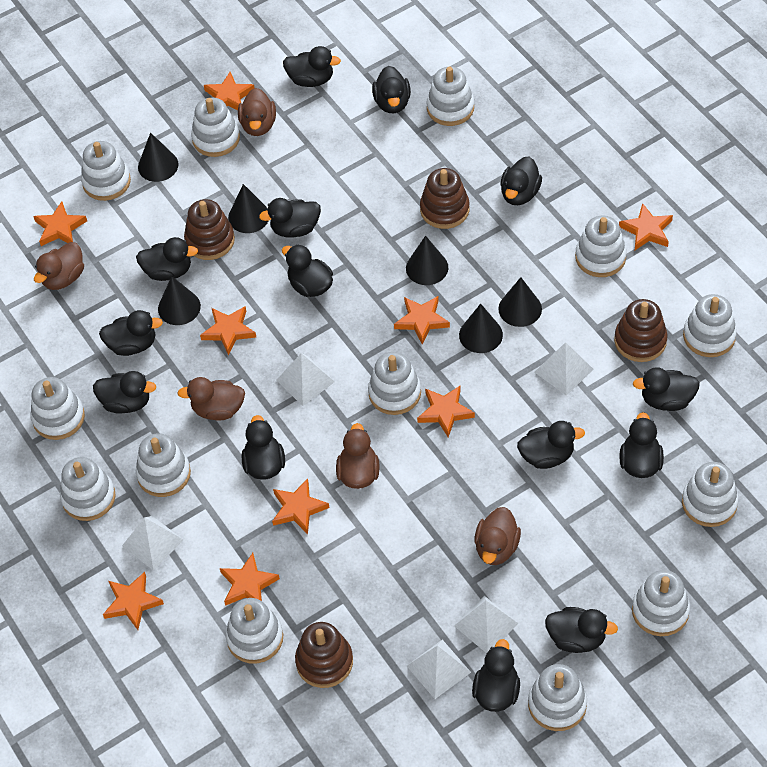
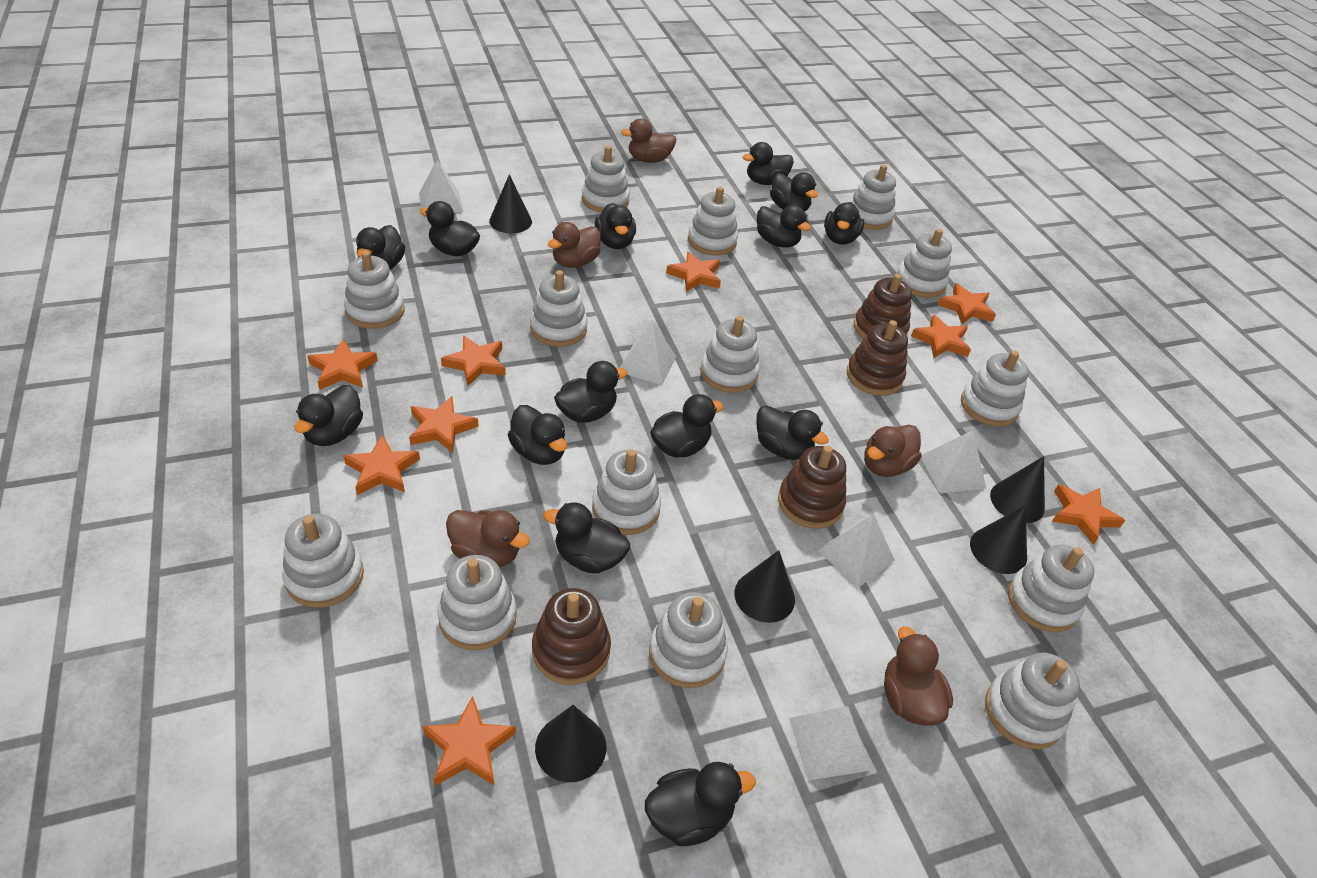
black cone: [138,133,179,182] [158,276,201,325] [228,184,268,233] [406,236,448,285] [459,304,503,353] [498,277,542,327] = 6 -> [489,174,532,233] [535,705,606,782] [735,550,795,623] [970,505,1027,574] [990,456,1045,523] = 5
white stacking toy: [31,377,85,440] [60,457,116,521] [81,141,131,201] [136,433,191,497] [191,97,240,157] [226,598,283,664] [368,352,421,415] [426,67,474,126] [528,664,587,731] [575,216,627,277] [632,570,690,636] [682,462,739,527] [683,294,737,357] = 13 -> [282,514,364,608] [344,251,405,329] [438,555,517,650] [530,270,587,347] [582,146,630,213] [592,449,661,535] [649,592,727,688] [688,187,738,256] [700,316,760,393] [850,165,896,230] [897,229,952,298] [961,351,1029,427] [985,653,1080,749] [1008,545,1094,632] = 14

